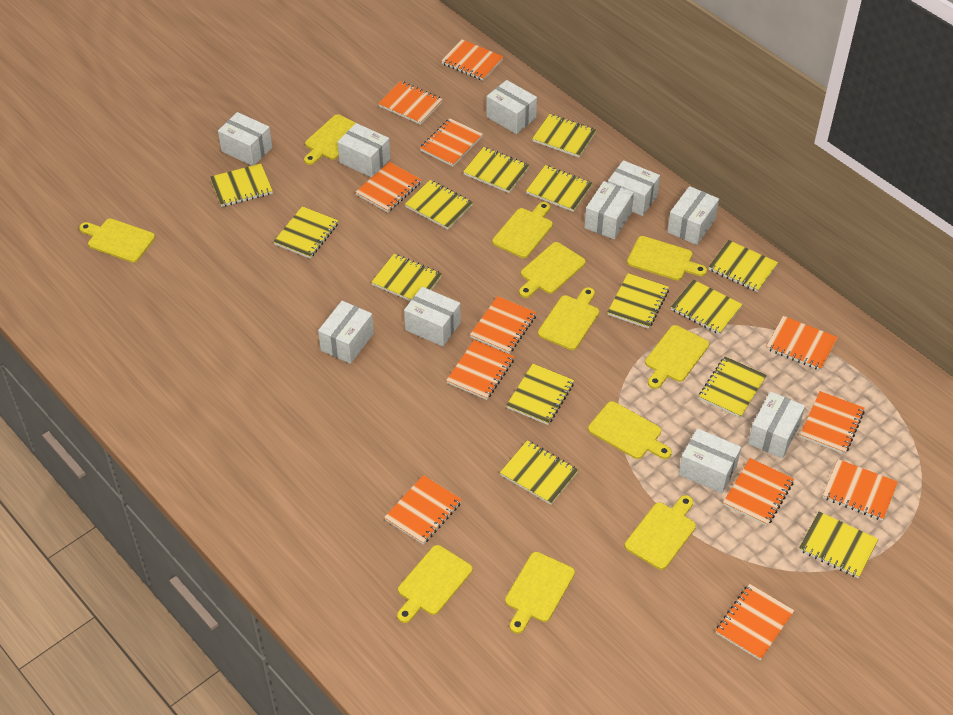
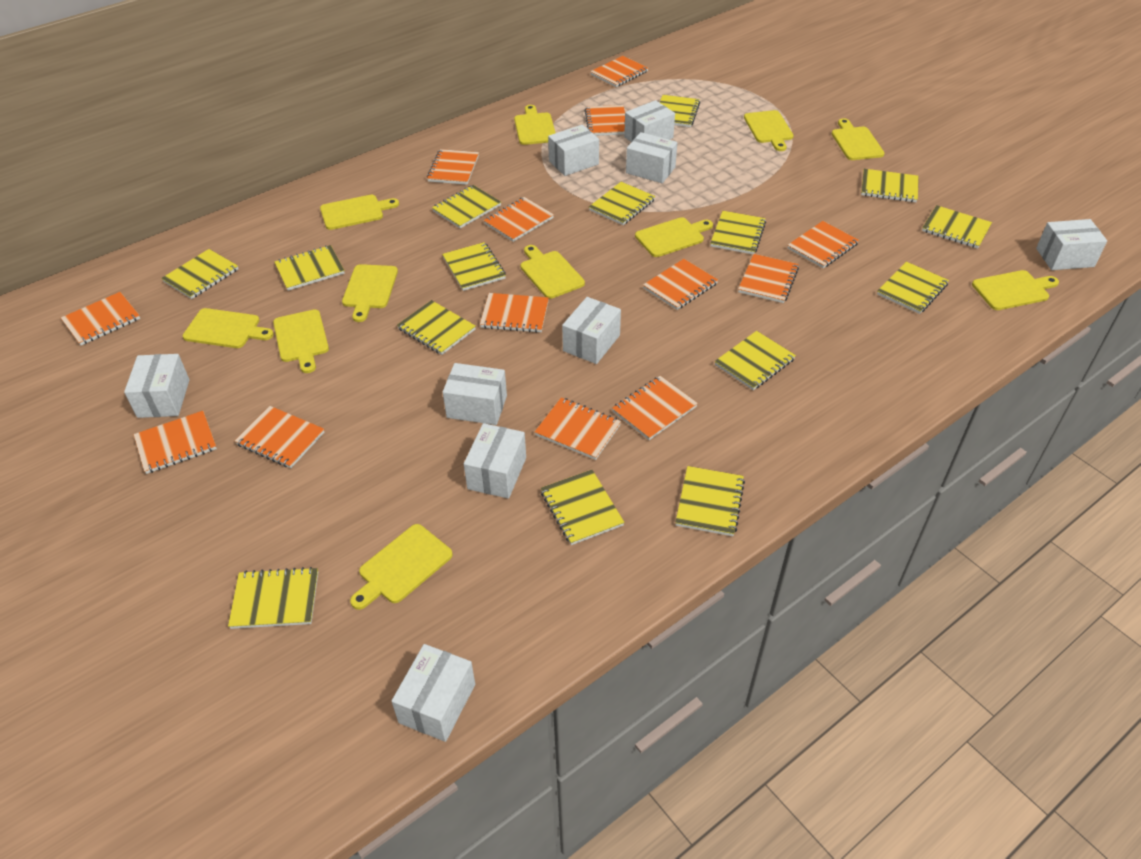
orange notebook: [355,162,421,212] [378,81,443,125] [384,475,462,544] [420,118,483,166] [441,39,504,81] [446,340,514,400] [470,296,537,354] [716,584,794,660] [723,458,794,526] [766,316,838,370] [800,391,865,454] [823,459,898,521] = 12 -> [61,292,140,346] [134,411,217,474] [235,406,325,468] [427,149,479,185] [480,293,549,333] [484,197,554,242] [535,398,621,460] [585,105,625,136] [590,56,648,87] [612,376,698,440] [643,259,718,310] [738,254,799,303] [787,221,859,268] = 13
white box: [218,112,272,166] [318,301,374,364] [338,123,391,178] [404,287,461,346] [486,80,537,134] [584,181,634,239] [608,160,660,216] [667,186,719,245] [679,428,741,493] [748,391,805,458] = 10 -> [124,354,190,418] [392,644,475,742] [443,363,507,425] [464,423,526,499] [548,125,599,176] [562,297,621,364] [624,100,675,142] [626,132,677,183] [1036,219,1107,270] = 9
yellow notebook: [210,163,273,207] [273,206,339,259] [371,254,442,301] [405,180,473,229] [463,147,530,193] [500,440,578,505] [506,364,574,425] [526,165,593,212] [532,114,596,157] [607,273,669,329] [671,280,743,334] [699,356,767,418] [708,240,778,292] [799,511,878,578] = 14 -> [161,249,238,299] [228,567,318,629] [274,245,345,291] [397,300,476,355] [432,185,501,228] [442,242,506,291] [541,470,624,545] [589,182,655,225] [660,95,700,127] [675,466,745,536] [710,211,766,254] [715,331,796,390] [861,169,919,202] [877,262,949,314] [922,205,992,249] = 15

